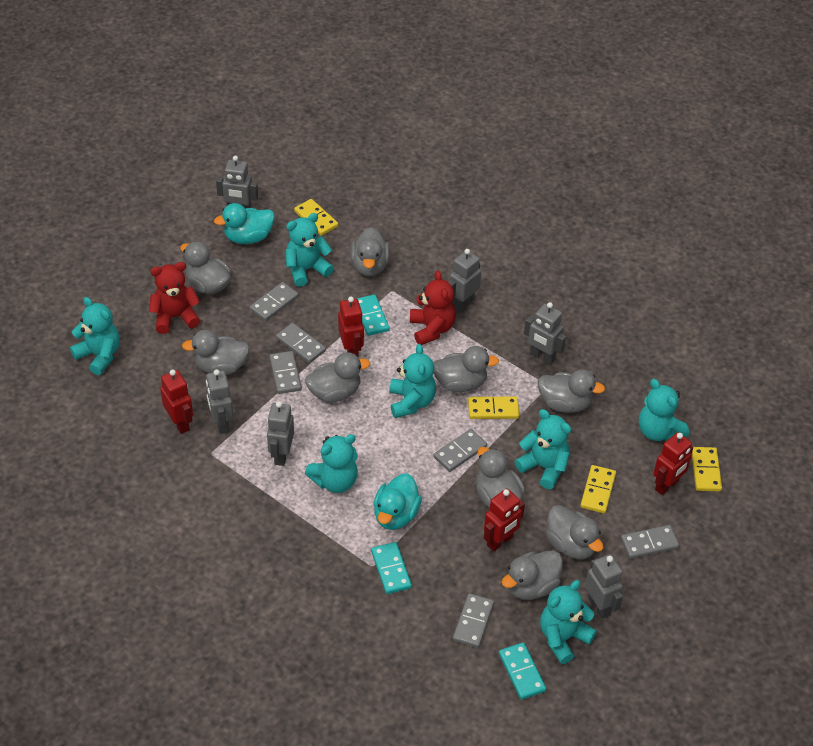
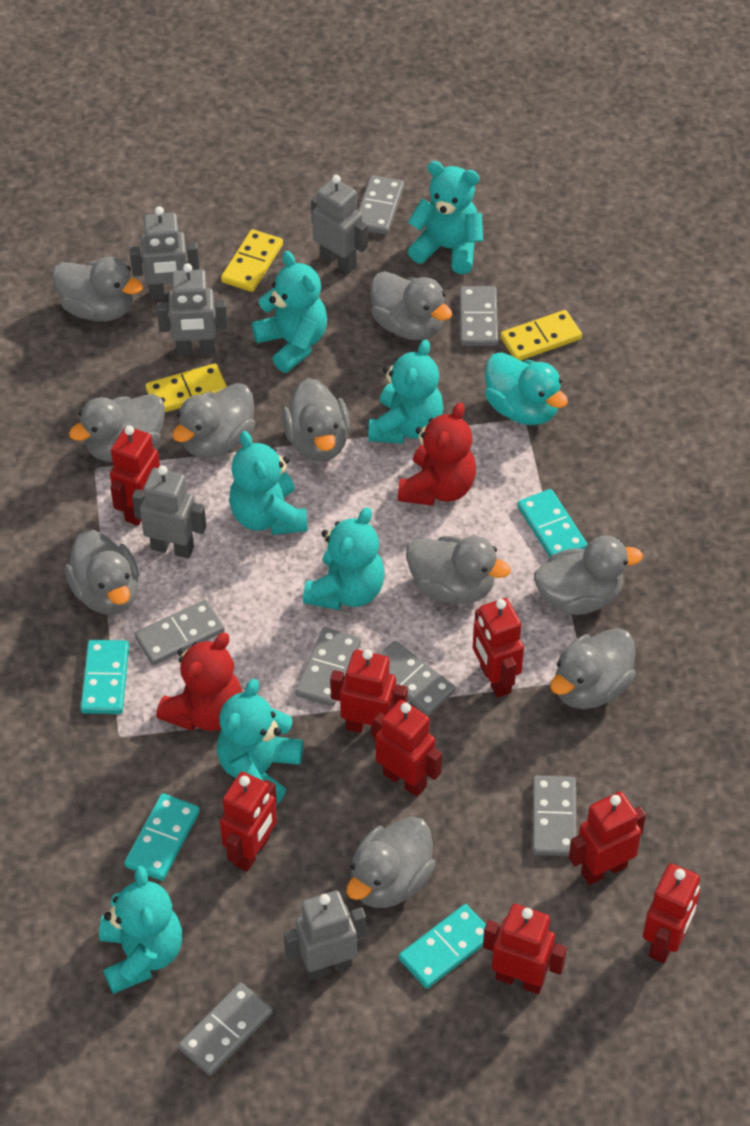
grey domino: [250,282,299,321] [269,351,302,394] [276,323,326,363] [434,429,487,472] [453,593,494,648] [621,525,679,559] = 6 -> [135,600,225,665] [178,983,273,1076] [295,627,361,706] [358,175,404,235] [379,641,455,716] [460,286,498,346] [533,775,577,856] = 7
grey duck: [180,241,231,294] [182,330,250,375] [305,352,370,402] [350,227,390,276] [433,346,499,392] [476,447,525,508] [502,551,563,600] [538,369,605,413] [546,505,604,559] = 9 -> [52,257,143,322] [65,530,139,615] [69,394,165,462] [172,383,255,458] [282,378,350,461] [347,816,436,908] [371,271,452,340] [406,536,511,604] [534,536,643,615] [550,628,636,709] = 10
grey robot: [206,369,234,434] [216,156,258,208] [267,402,294,466] [449,249,481,312] [524,302,566,365] [585,554,623,619] = 6 -> [130,206,199,300] [132,465,206,558] [157,263,228,356] [284,890,366,980] [311,175,368,274] = 5
red robot: [160,370,193,434] [338,297,364,358] [484,488,525,552] [653,432,693,495] = 4 -> [110,425,160,526] [220,772,277,872] [330,649,408,736] [373,700,442,797] [473,598,524,698] [483,904,567,994] [569,791,646,885] [643,864,700,963] = 8
turquoise domino: [356,294,390,336] [371,542,412,594] [499,643,546,700] = 3 -> [80,640,129,714] [124,793,200,881] [399,904,486,989] [517,489,588,557] = 4
turquoise duck: [214,203,275,244] [374,474,422,530] = 2 -> [485,352,568,425] = 1
yellow domino: [294,199,338,236] [468,396,519,419] [580,465,616,513] [692,447,722,491] = 4 -> [145,363,227,412] [221,229,283,292] [500,310,582,360] = 3

